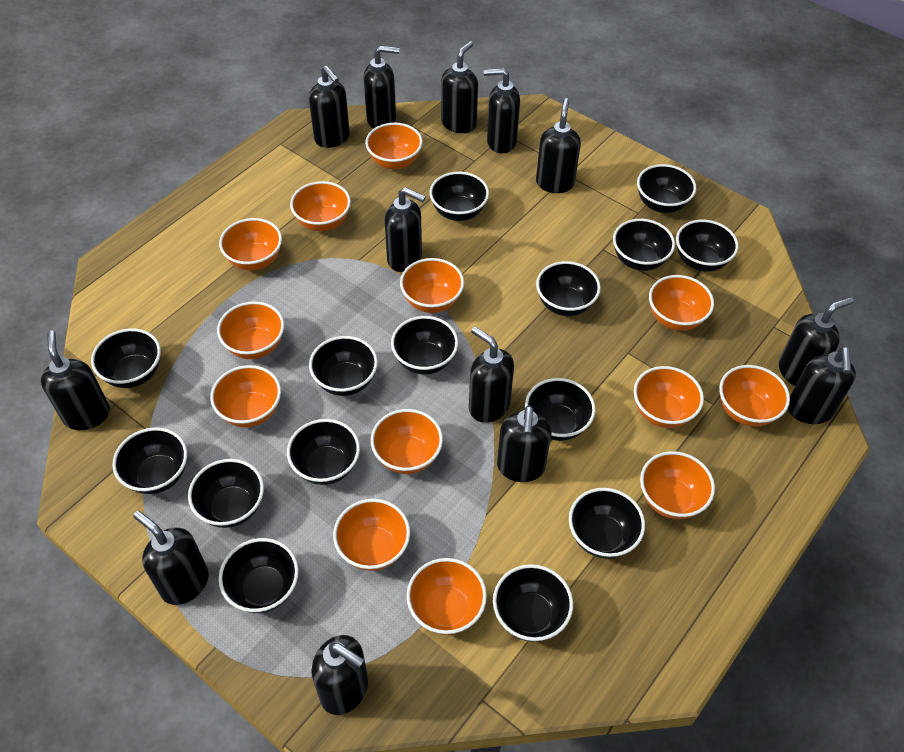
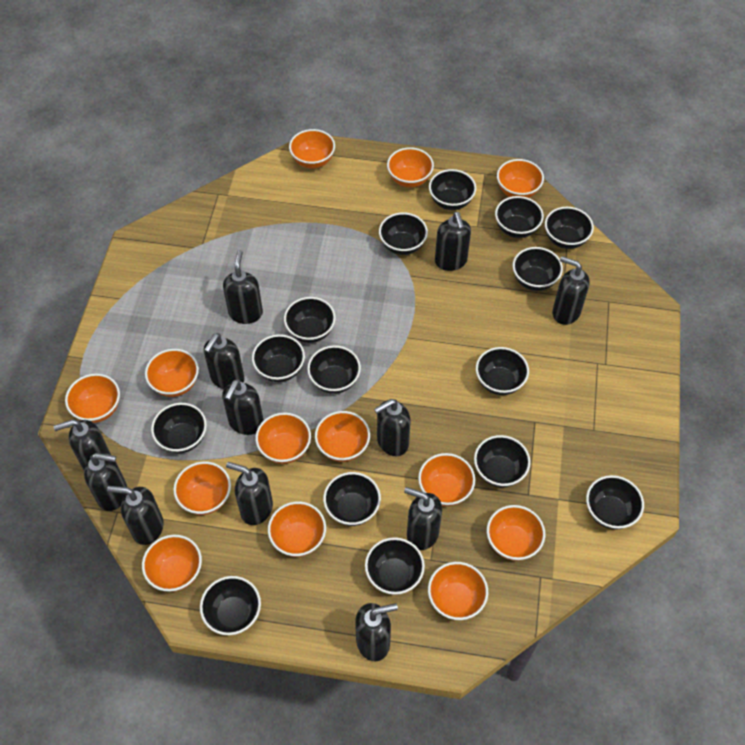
black soap dispenser: [41,330,110,430] [133,511,209,605] [309,66,350,148] [311,635,368,715] [363,46,399,129] [385,187,426,272] [441,41,478,133] [469,327,514,423] [484,68,520,153] [497,406,551,482] [536,98,581,193] [779,297,854,386] [788,347,856,424] = 13 -> [53,419,111,470] [84,453,127,511] [107,486,164,545] [204,333,244,389] [222,379,264,435] [223,250,263,324] [226,462,273,525] [355,603,398,661] [374,399,411,456] [404,487,442,550] [435,212,471,271] [553,256,590,325] = 12

